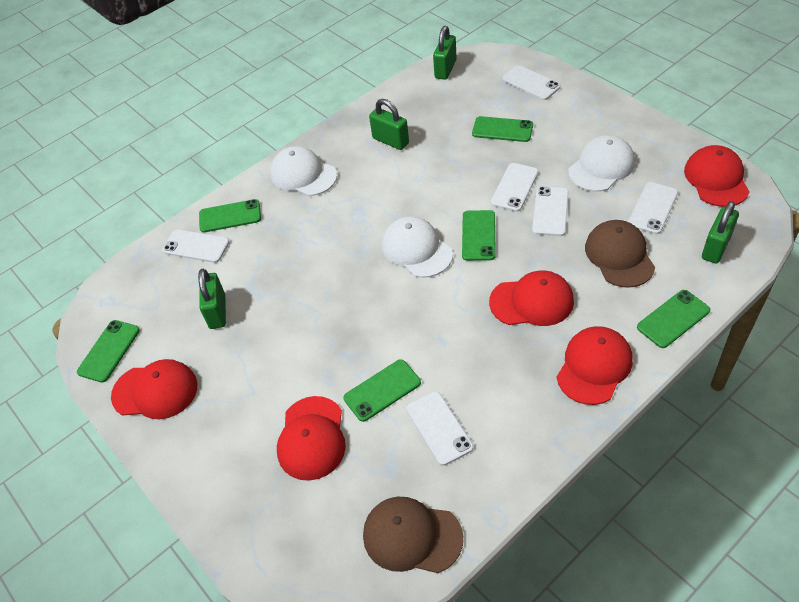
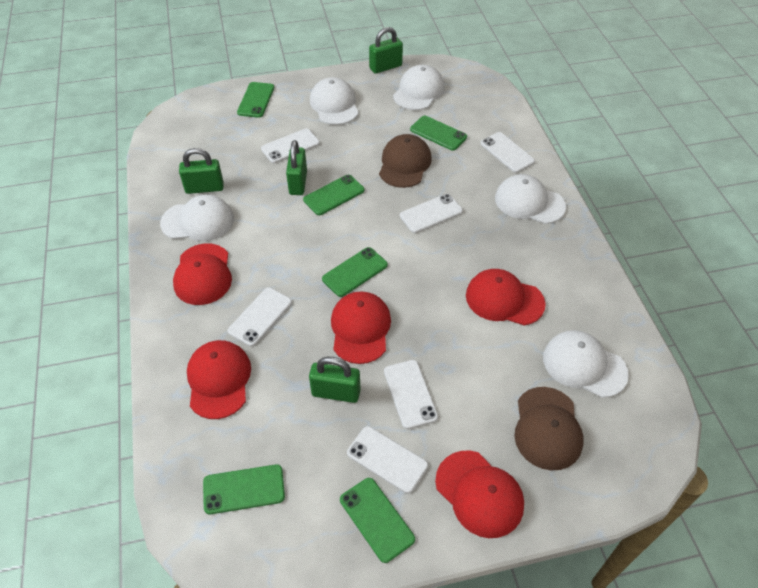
white cap: [270,146,337,196] [382,216,453,278] [568,135,635,192] = 3 -> [160,195,234,241] [310,77,359,125] [393,65,445,110] [495,174,566,224] [543,330,629,398] = 5

